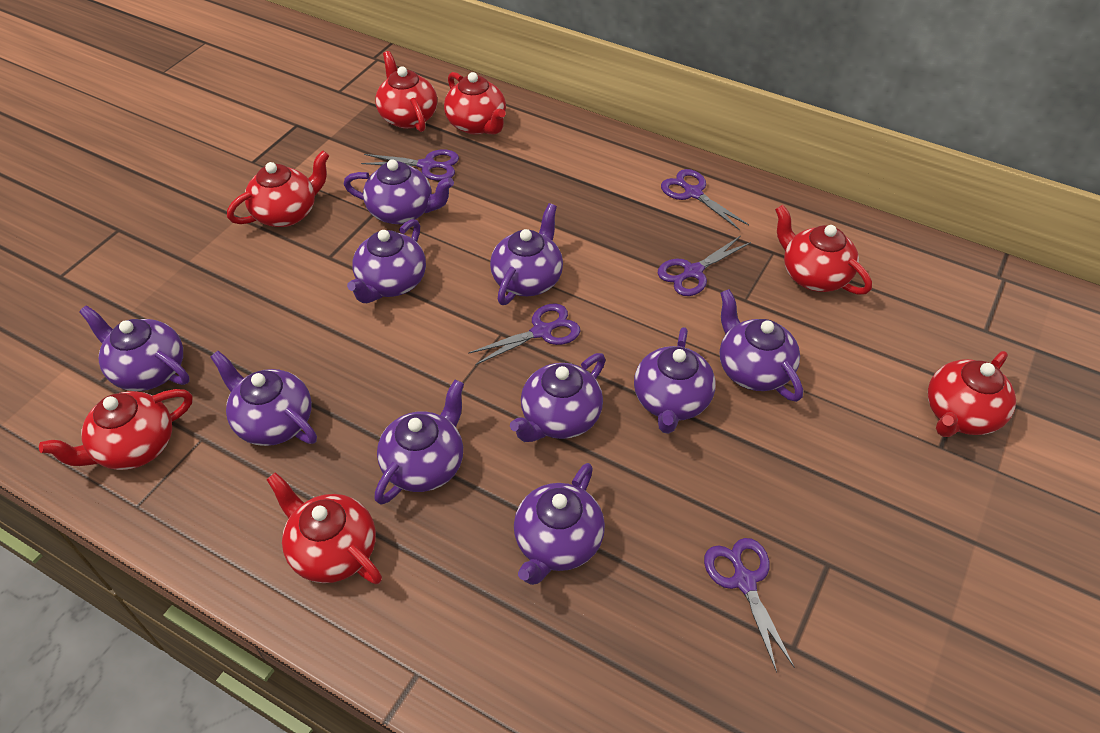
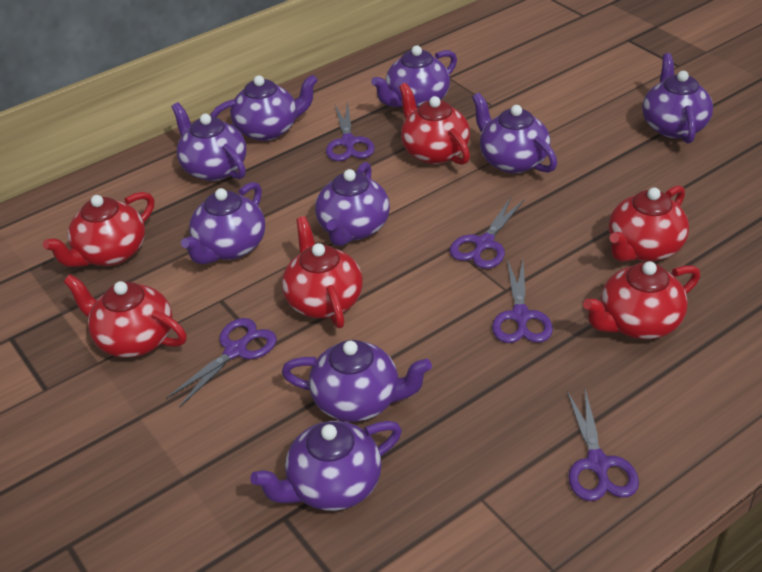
purple teapot: [79,305,190,391] [210,351,317,446] [344,159,454,224] [347,219,426,303] [374,380,464,505] [490,203,563,305] [510,353,606,442] [514,463,605,585] [634,327,716,434] [720,289,803,402] = 10 -> [171,102,247,181] [181,182,265,264] [211,74,318,141] [250,421,402,511] [282,340,432,422] [315,162,390,246] [371,45,457,108] [472,93,557,173] [642,53,713,143] = 9
red teapot: [39,389,192,470] [227,150,329,227] [267,472,382,584] [375,51,437,132] [444,72,506,135] [775,205,872,295] [928,351,1016,437] = 7 -> [43,192,154,267] [64,274,187,358] [282,216,363,328] [399,83,470,165] [583,261,700,339] [609,185,689,262] = 6

